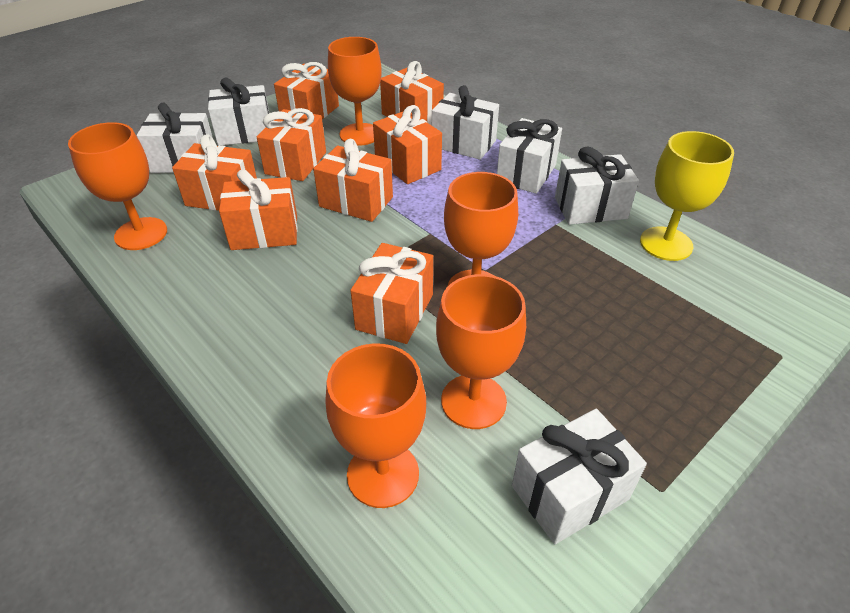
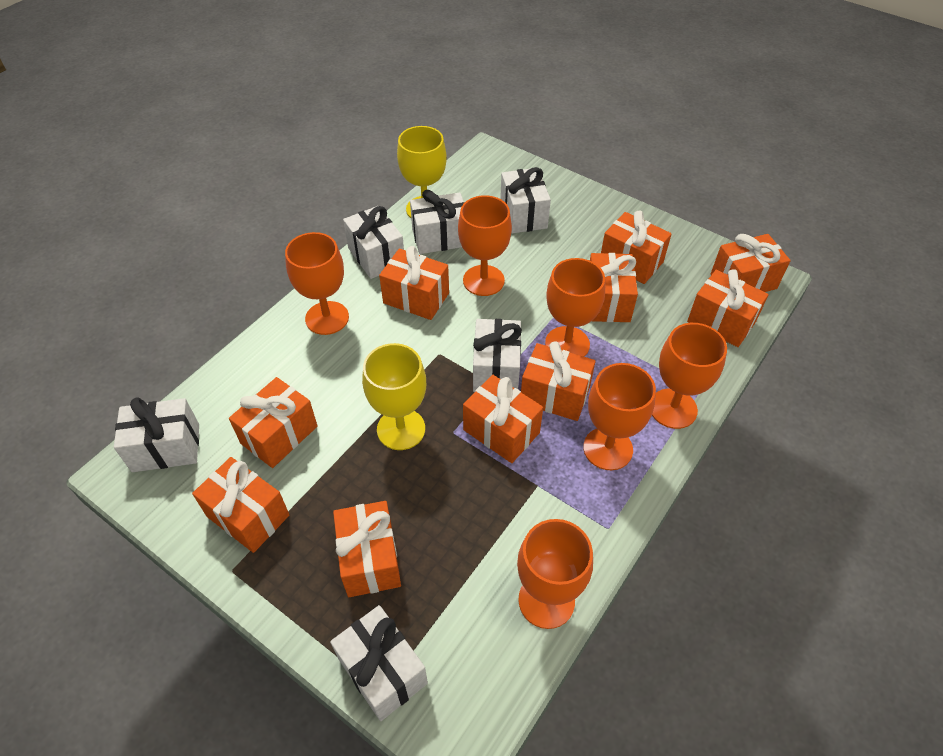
orange gift: [172,134,257,211] [219,169,298,250] [257,108,326,181] [274,62,339,119] [313,139,393,222] [350,243,433,344] [373,105,442,184] [380,61,444,125] = 8 -> [192,457,290,553] [229,377,318,468] [333,501,401,597] [379,246,449,320] [463,375,543,463] [521,341,596,421] [590,253,638,322] [601,211,672,284] [687,269,769,347] [711,234,791,292] = 10
orange goblet: [68,122,167,250] [326,343,426,508] [328,37,382,146] [436,274,526,429] [444,172,518,286] = 5 -> [285,232,349,335] [458,195,512,296] [517,519,593,629] [545,258,605,357] [583,363,656,470] [652,323,727,429] = 6
yellow goblet: [640,131,734,261] = 1 -> [362,343,426,450] [397,126,447,218] = 2

